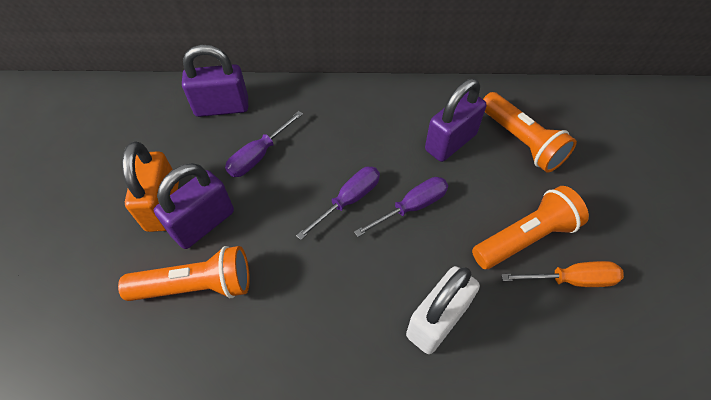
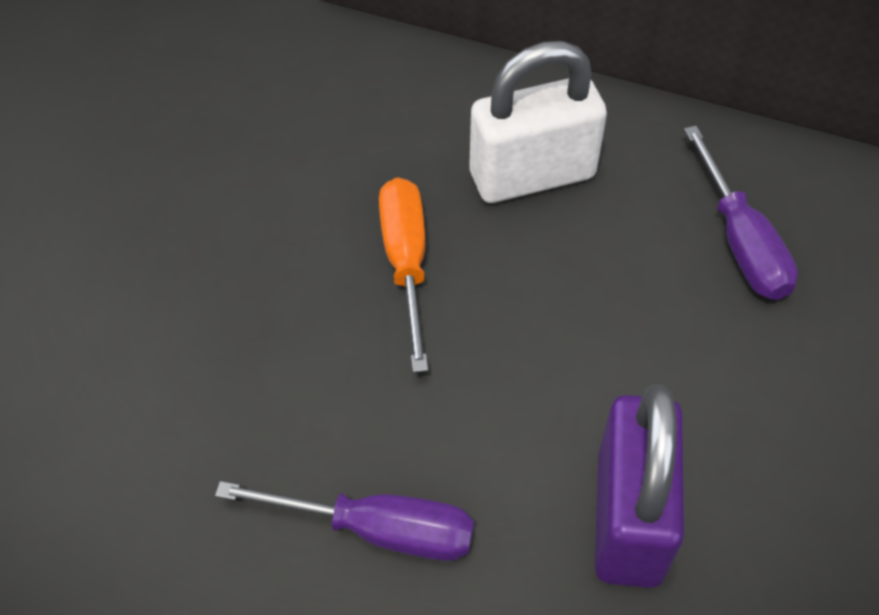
orange flashlight: [118,246,250,301] [472,186,589,269] [483,92,577,173] = 3 -> none = 0
orange padlock: [122,141,179,232] = 1 -> none = 0
purple padlock: [154,163,234,249] [182,45,248,117] [425,79,487,162] = 3 -> [595,384,684,588] = 1
purple screwdriver: [225,111,303,177] [296,167,380,240] [354,177,448,237] = 3 -> [215,481,474,561] [684,126,798,300] = 2

